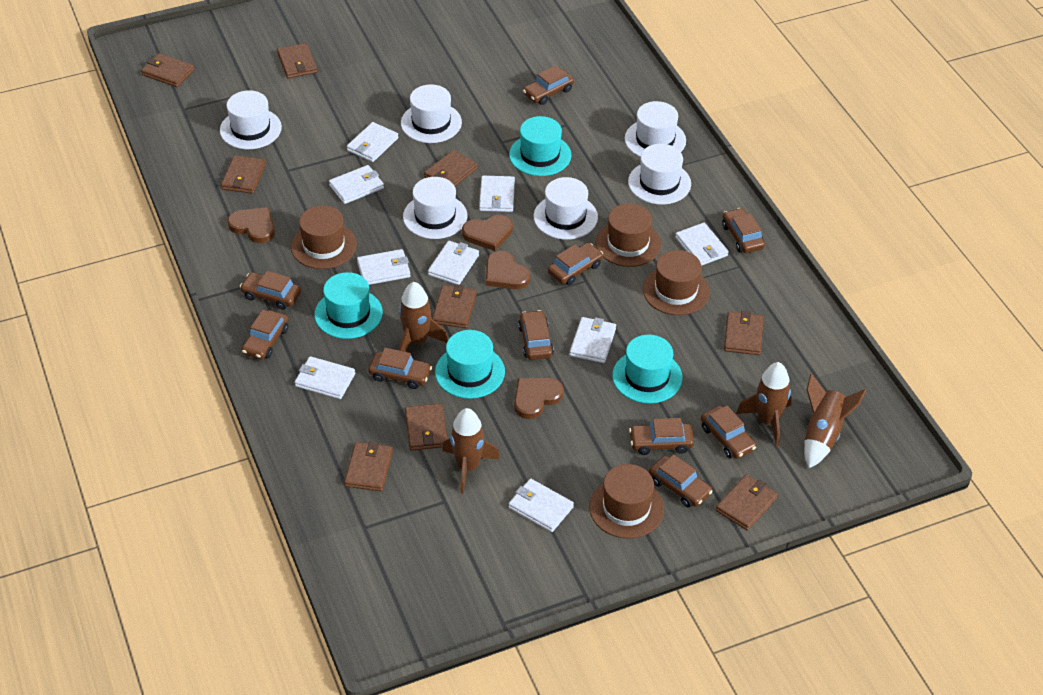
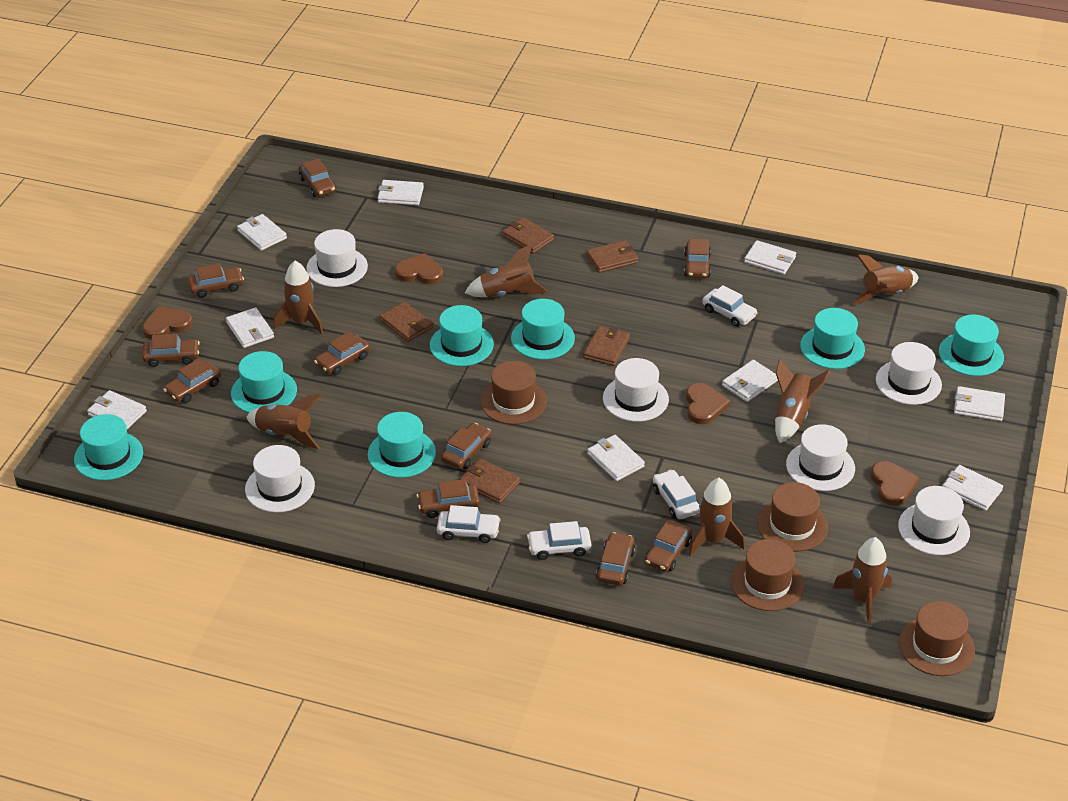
brown rocket: [399,282,448,352] [442,408,500,494] [736,362,792,447] [804,373,867,468] = 4 -> [247,394,322,449] [274,261,323,334] [465,244,547,297] [688,478,745,556] [775,359,830,443] [832,537,892,626] [852,254,919,304] = 7
brown wallet: [141,53,194,87] [221,155,266,194] [277,43,317,78] [344,441,393,491] [405,403,447,451] [424,150,478,186] [432,284,477,328] [716,474,778,530] [724,311,764,355] = 9 -> [380,302,433,342] [460,459,520,504] [502,217,554,254] [583,326,630,366] [586,240,638,273] = 5
turquoise hat: [315,272,383,339] [435,330,505,399] [509,116,571,176] [612,335,682,403] = 4 -> [74,414,143,480] [231,351,297,413] [368,412,436,478] [430,305,494,366] [511,299,575,360] [800,308,865,369] [939,314,1004,376] = 7
white car: none = 0 -> [437,505,501,543] [527,521,591,560] [653,470,700,519] [702,285,758,327] = 4

